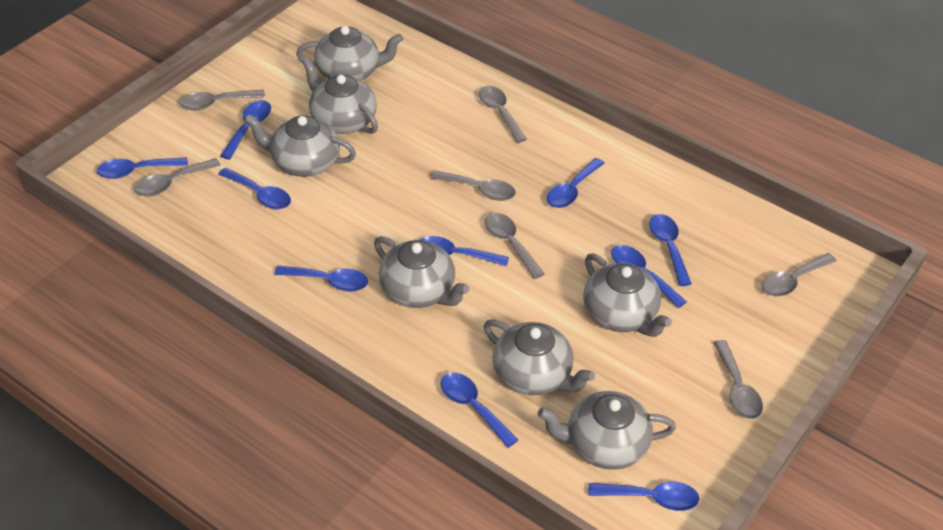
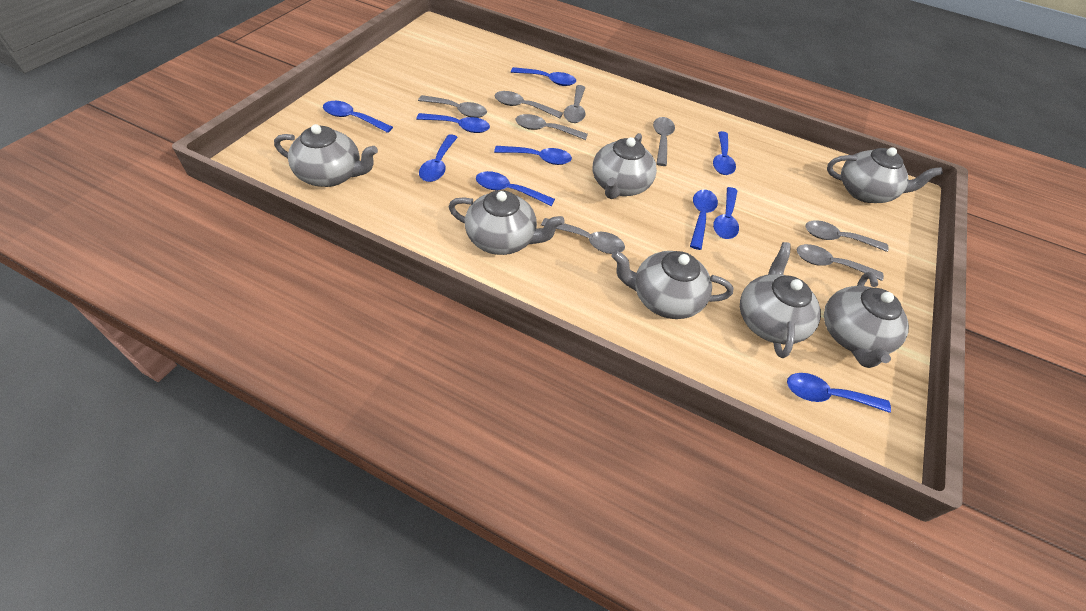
grey spoon: [135,158,221,196] [180,90,265,110] [430,170,516,201] [479,86,527,143] [485,213,544,279] [714,340,763,419] [762,253,837,297] = 7 -> [418,95,487,118] [495,91,563,119] [515,114,588,140] [541,218,625,254] [564,85,586,123] [653,117,675,166] [797,244,884,281] [806,220,889,252] = 8

